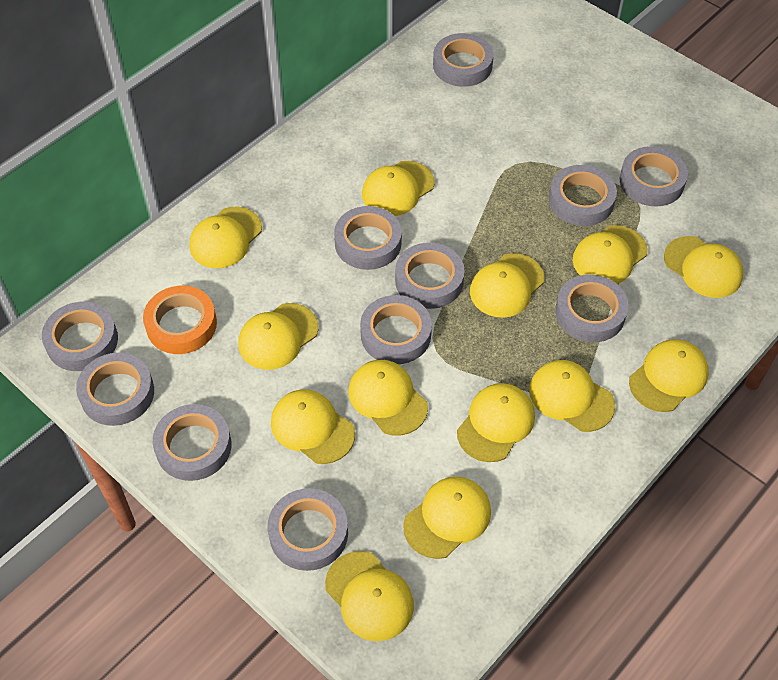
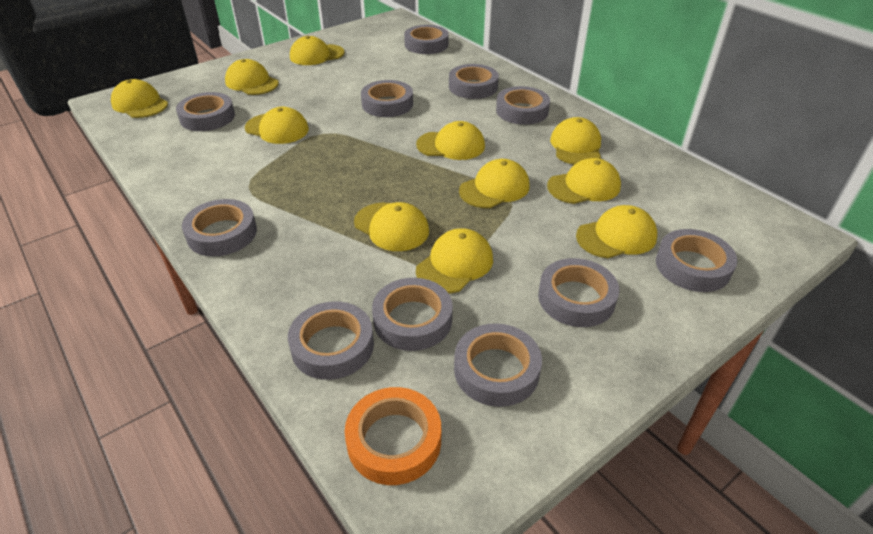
yellow cap: [189,206,262,268] [238,303,318,370] [271,389,355,464] [325,551,414,641] [349,360,428,435] [362,161,435,216] [403,476,491,559] [457,383,535,462] [470,253,544,318] [529,360,615,432] [573,225,648,284] [629,339,709,412] [664,236,744,298] = 13 -> [111,79,168,118] [225,59,279,95] [245,107,309,144] [290,36,345,65] [354,202,429,251] [416,121,485,160] [416,228,493,293] [459,159,530,208] [547,158,621,204] [550,117,601,165] [576,205,657,258] = 11

